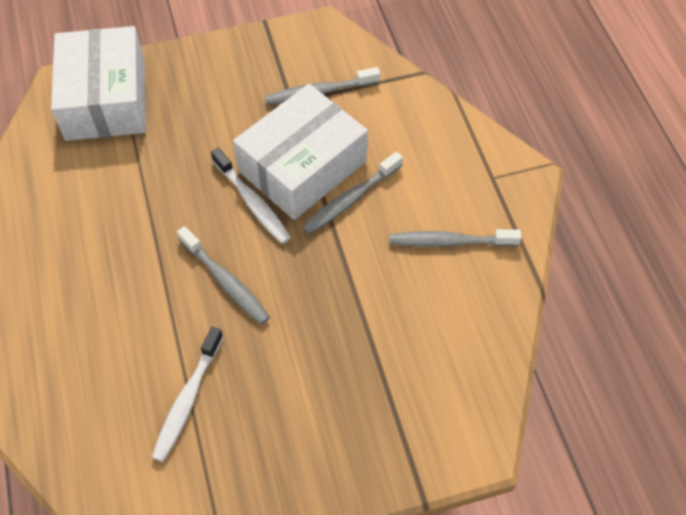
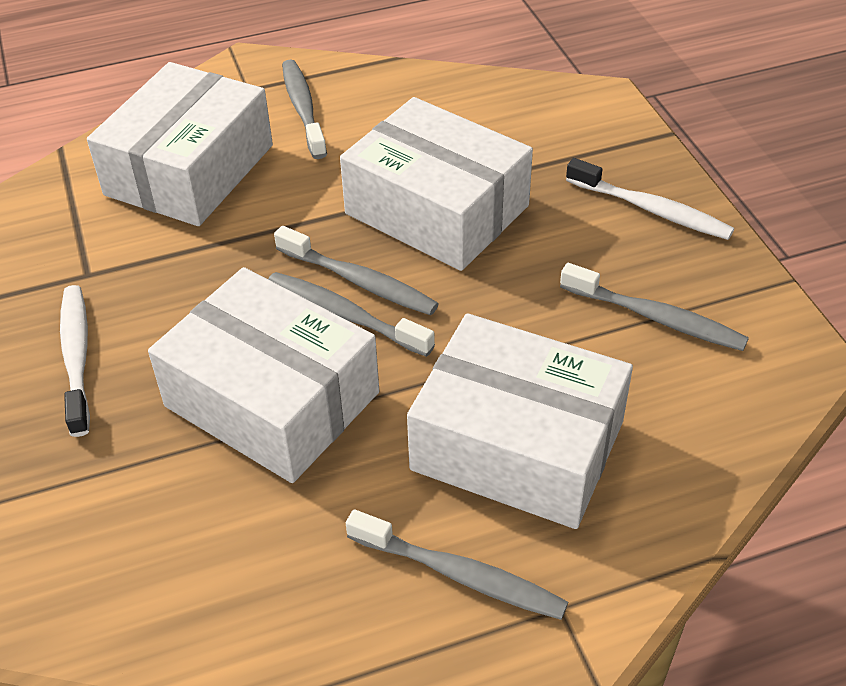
grey toothbrush: [177,226,270,325] [265,67,380,105] [302,152,403,234] [390,229,522,247] = 4 -> [268,272,435,357] [274,226,439,315] [282,59,327,159] [346,509,568,620] [560,263,749,351] = 5
white box: [51,26,146,141] [233,84,368,220] = 2 -> [87,62,273,226] [148,267,379,483] [340,97,533,271] [407,313,633,529] = 4

